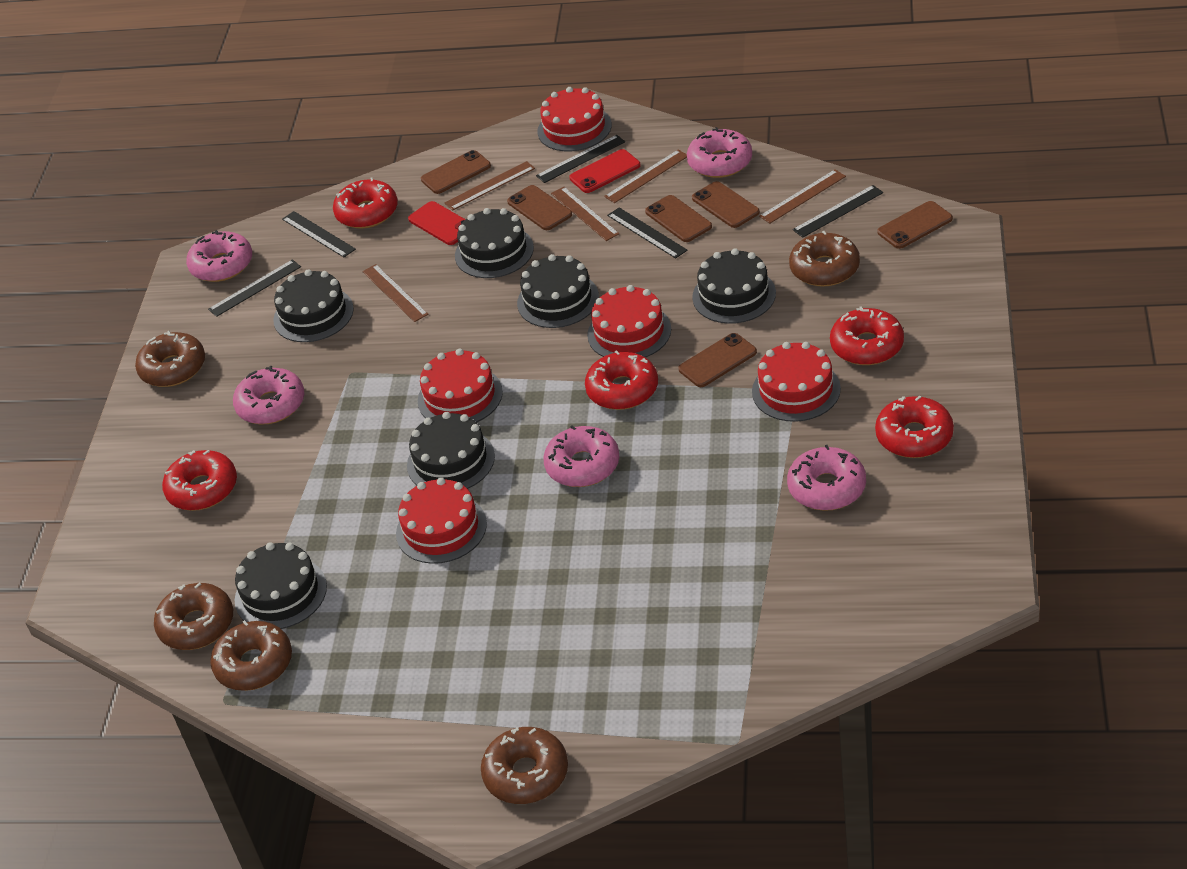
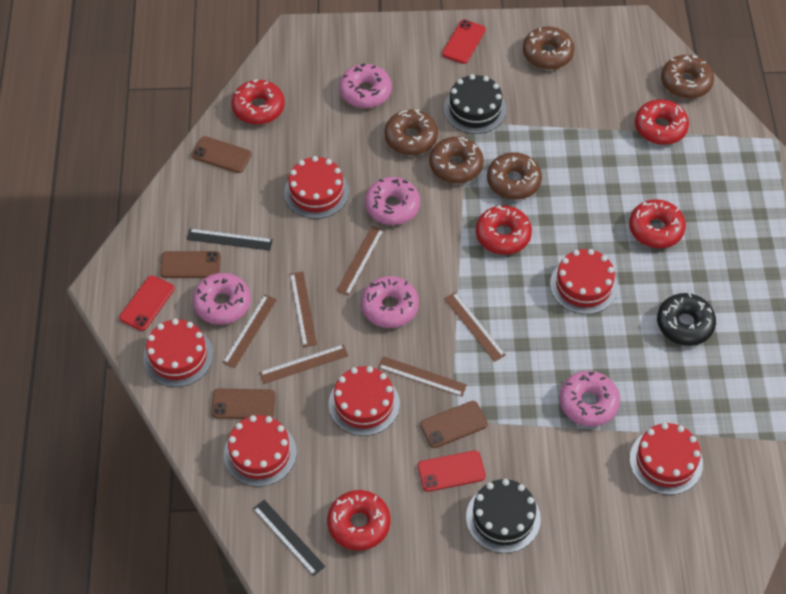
black cake: [235,542,327,629] [273,269,354,342] [407,412,495,489] [455,208,534,278] [517,254,599,328] [692,248,776,324] = 6 -> [444,74,507,134] [466,479,541,553] = 2
black donut: none = 0 -> [657,293,716,346] = 1
black ruler: [208,259,301,317] [282,211,356,257] [536,135,625,183] [607,208,688,259] [793,185,883,238] = 5 -> [187,229,273,251] [253,500,325,576] = 2
brown phone: [421,150,491,194] [507,185,572,230] [645,195,712,242] [678,333,757,387] [692,181,760,228] [877,201,953,249] = 6 -> [160,251,221,278] [191,136,252,173] [211,389,276,419] [420,401,488,448] = 4
brown ruler: [362,264,429,322] [445,161,535,211] [551,187,619,241] [604,150,687,203] [759,170,846,223] = 5 -> [223,295,277,368] [259,344,348,384] [290,272,317,347] [337,226,384,296] [378,356,467,396] [444,292,506,362] = 6
red cake: [396,478,487,564] [418,349,503,423] [537,87,612,151] [587,285,671,358] [752,342,841,422] = 5 -> [143,319,213,387] [224,415,296,487] [284,156,349,219] [329,366,400,436] [550,249,618,314] [630,423,703,495] = 6
red phone: [408,201,466,245] [569,149,641,193] = 2 -> [119,275,175,331] [418,451,486,492] [442,19,486,64] = 3

